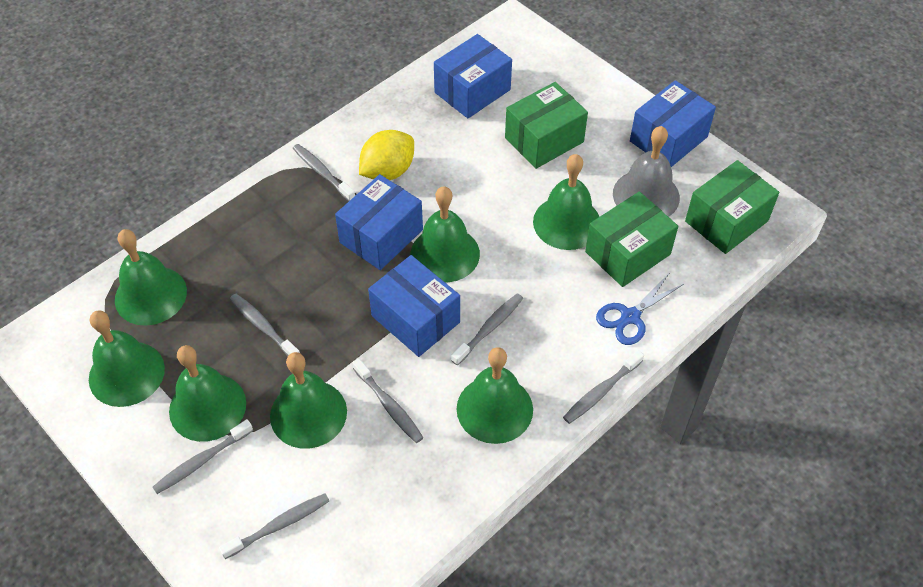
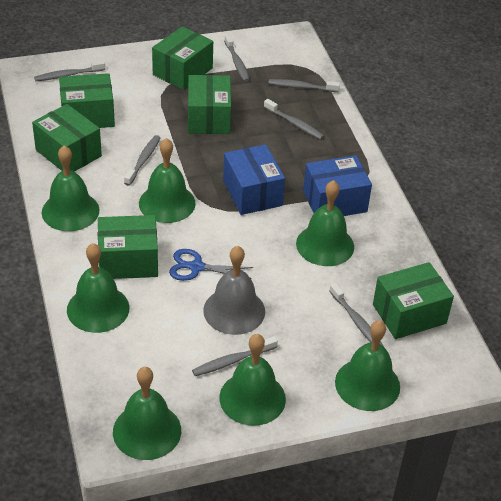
blue box: [335,174,423,270] [368,255,460,357] [434,34,512,118] [630,80,716,167] = 4 -> [223,144,285,215] [303,155,372,216] = 2
green box: [505,82,588,169] [585,192,678,287] [685,160,779,254] = 3 -> [32,104,102,172] [59,73,115,128] [98,215,158,279] [152,26,213,90] [188,75,231,134] [373,262,454,339] = 6
yellow lemon: [359,130,414,180] = 1 -> none = 0

